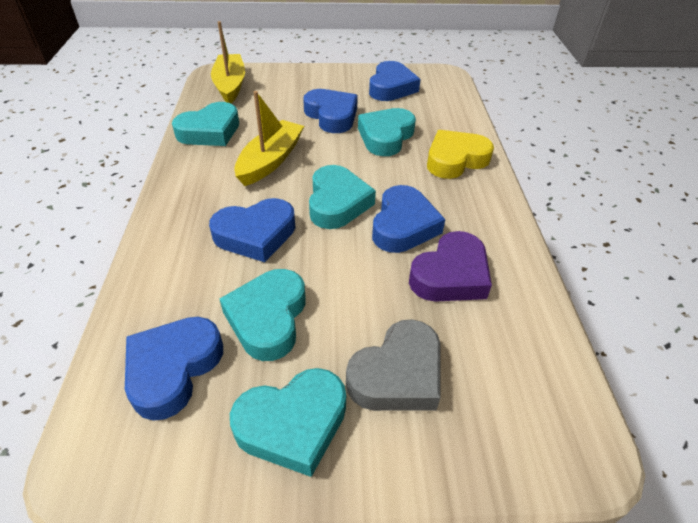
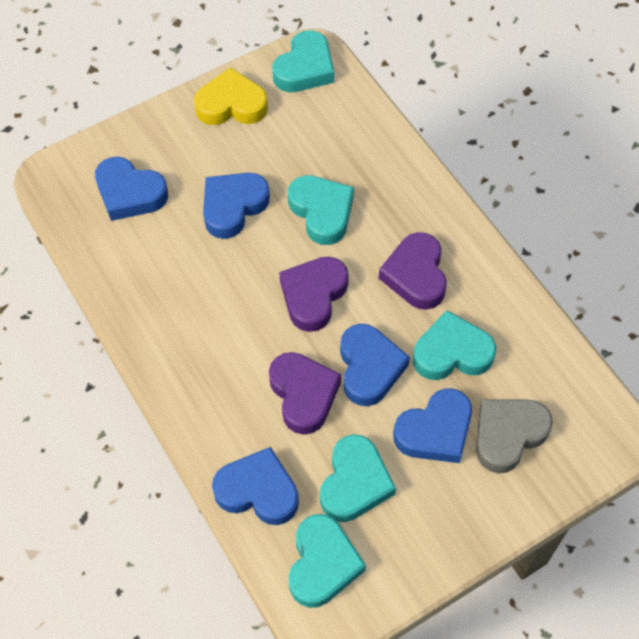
purple heart: [409,231,492,302] = 1 -> [269,352,341,435] [279,257,349,332] [379,232,447,310] = 3
yellow boat: [211,21,245,104] [234,91,304,186] = 2 -> none = 0

